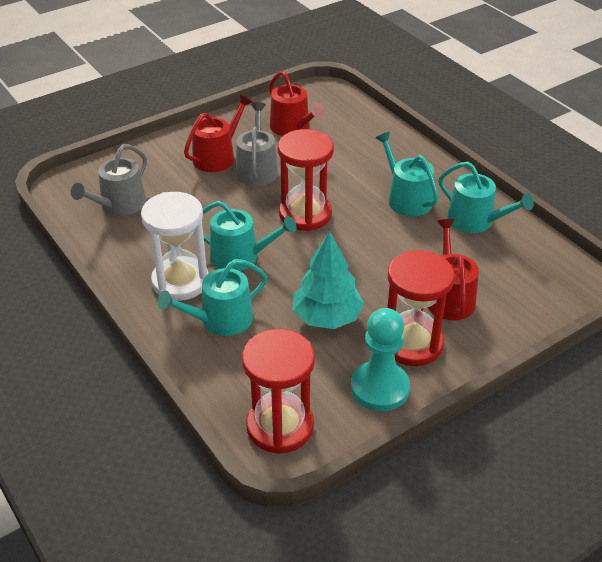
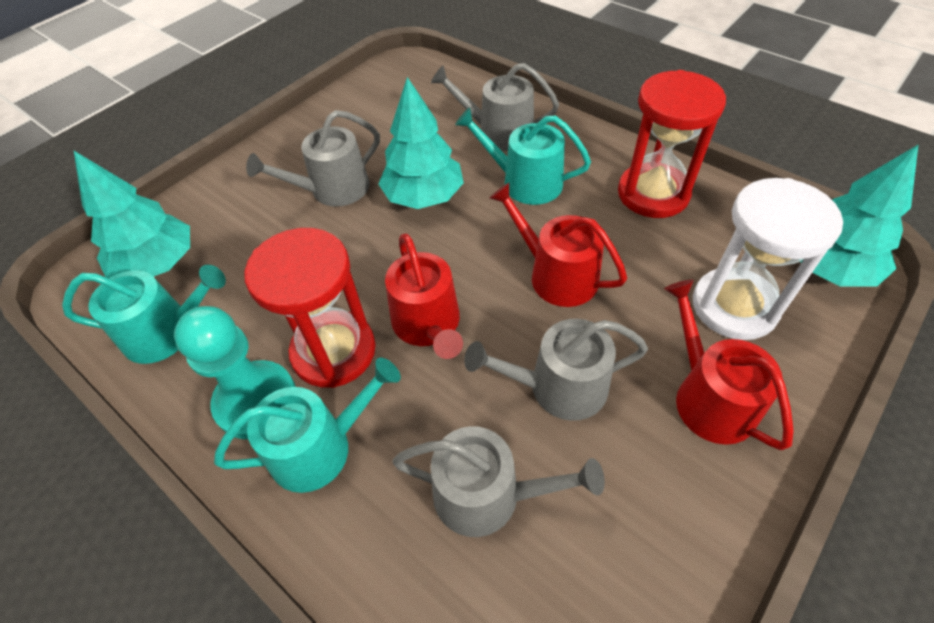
grey watering can: [71,144,147,216] [236,102,278,186] = 2 -> [246,110,380,207] [392,426,605,537] [431,63,559,151] [464,319,648,421] = 4
red hourglass: [242,329,315,454] [278,129,334,231] [387,250,454,366] = 3 -> [244,228,376,388] [618,70,726,218] = 2
turquoise tree: [293,231,364,329] = 1 -> [74,151,190,278] [378,77,464,209] [800,144,919,287] = 3
turquoise watering can: [157,259,267,336] [194,201,297,271] [376,132,439,216] [439,162,534,233] = 4 -> [62,265,226,364] [214,358,401,493] [455,107,591,205] = 3

